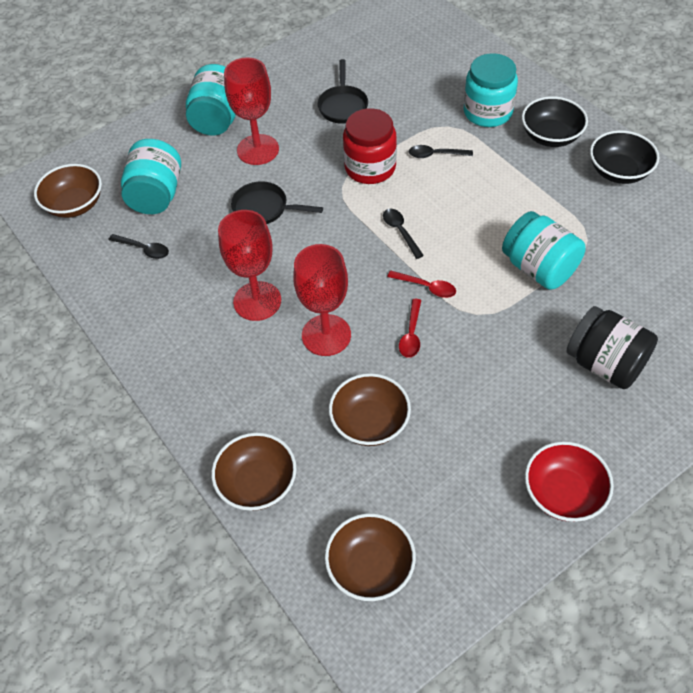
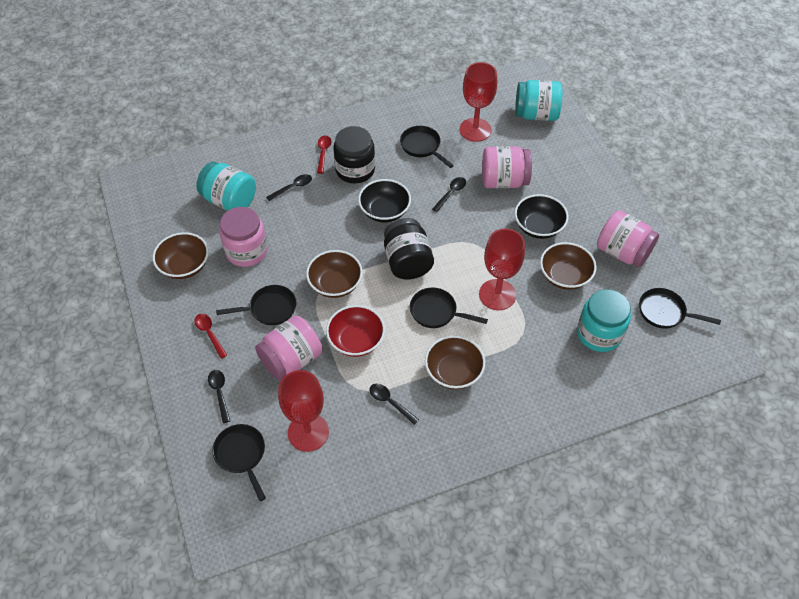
black jar: [567,306,658,389] = 1 -> [333,126,375,184] [384,218,434,280] = 2
black pan: [231,181,323,224] [317,59,368,124] = 2 -> [212,424,266,501] [216,285,296,325] [400,126,454,168] [410,288,488,328] [639,288,721,329] = 5
black spoon: [109,234,169,259] [383,209,424,259] [408,145,473,158] = 3 -> [208,370,230,423] [266,174,312,201] [369,384,419,425] [432,177,466,212] = 4
pink jar: none = 0 -> [219,207,268,267] [255,316,322,380] [482,146,532,188] [597,210,659,267] = 4
red jar: [343,108,397,184] = 1 -> none = 0
turquoise jar: [121,139,181,214] [186,64,236,136] [464,53,518,127] [502,211,586,290] = 4 -> [197,162,256,211] [515,80,562,121] [577,289,631,352] = 3

